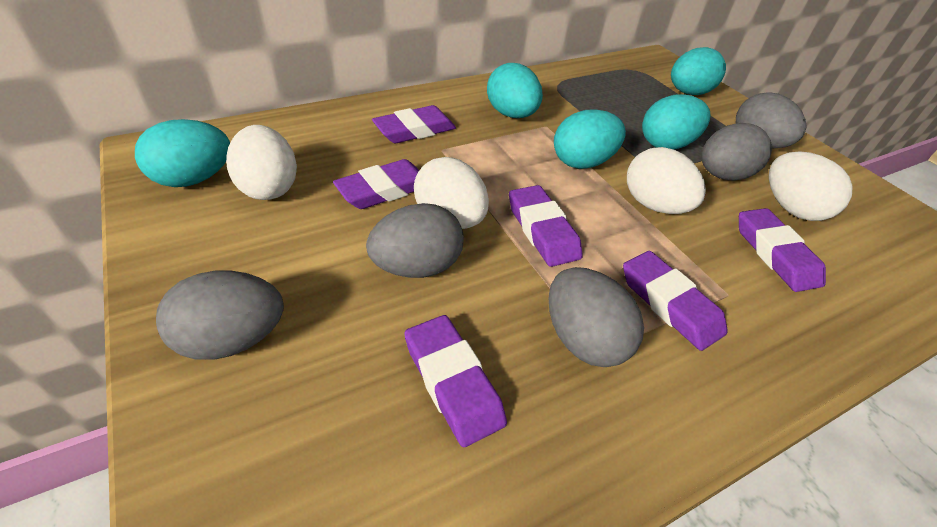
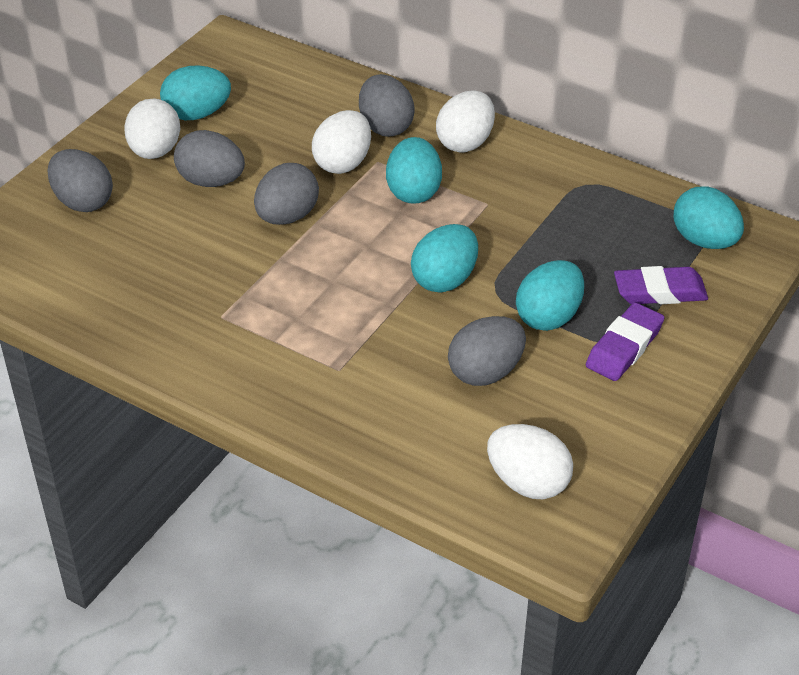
purple eraser: [333,159,419,209] [372,105,456,143] [404,315,507,447] [509,185,583,267] [623,251,728,351] [739,208,826,292] = 6 -> [586,303,664,381] [614,266,708,304] = 2

